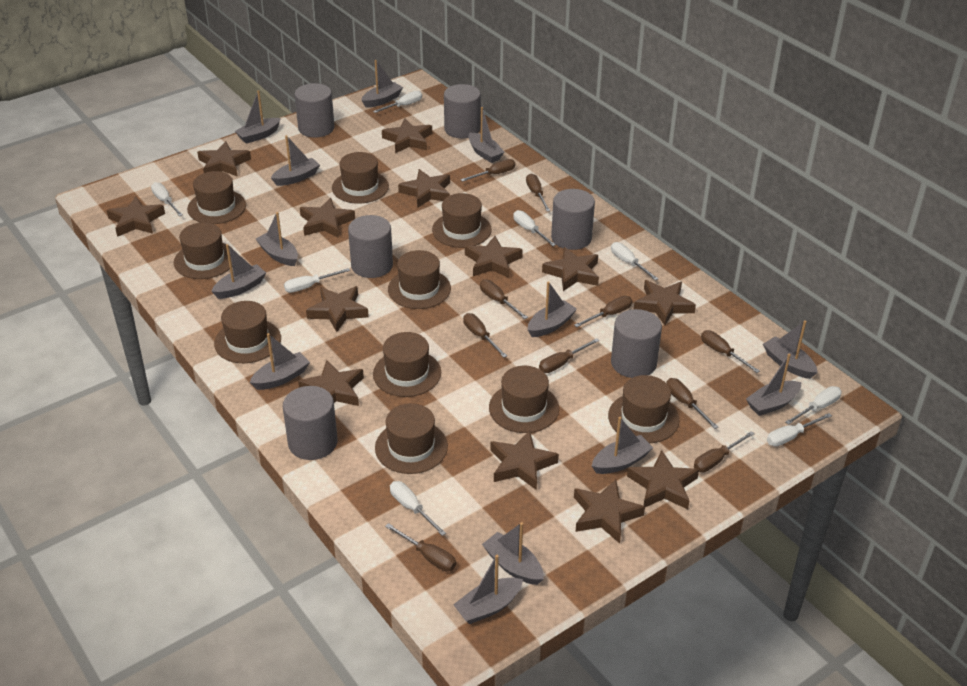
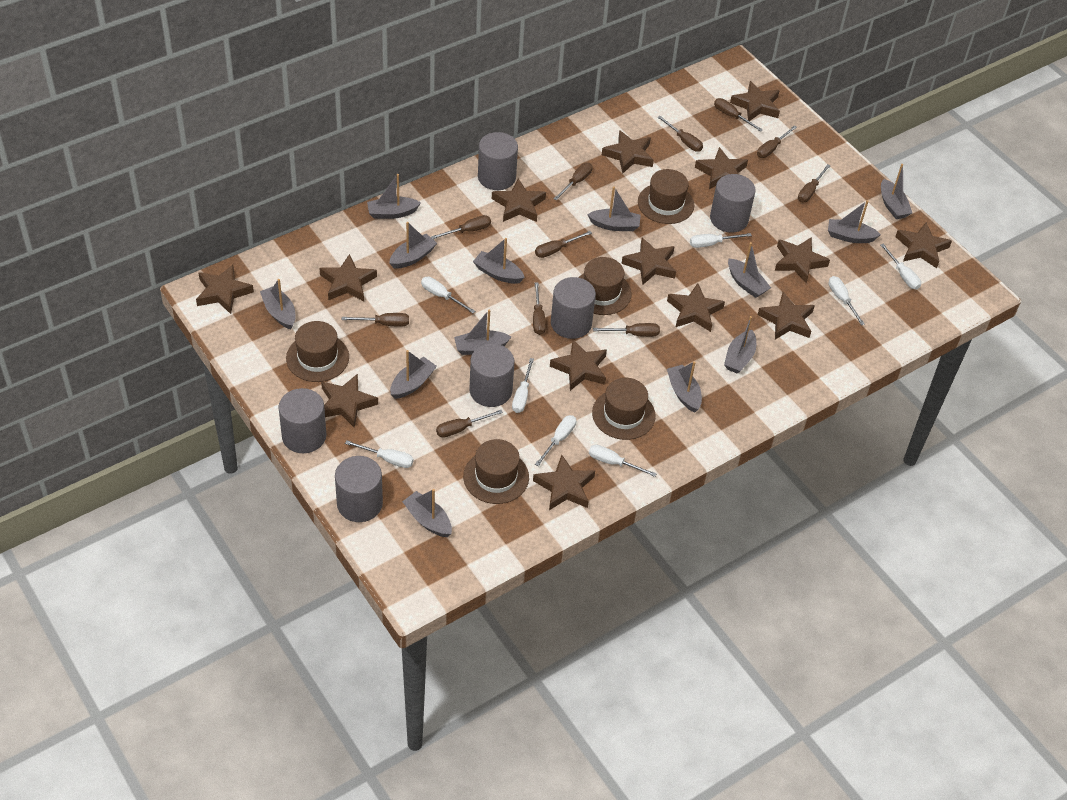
brown hat: [174,222,232,279] [187,171,246,224] [214,301,281,363] [332,152,389,204] [373,332,441,397] [375,403,448,474] [388,250,451,309] [432,193,492,248] [489,366,559,433] [608,375,679,443] = 10 -> [286,321,349,382] [463,439,529,504] [578,257,632,315] [592,378,656,440] [638,169,694,224] = 5
brown screwdriver: [385,523,456,571] [461,159,515,182] [463,313,507,358] [480,280,528,319] [526,174,550,212] [539,338,599,373] [574,296,632,327] [666,378,718,429] [694,431,754,472] [701,330,760,373] = 10 -> [342,313,409,327] [431,215,491,239] [436,410,503,438] [533,282,546,335] [535,231,592,258] [554,163,593,201] [593,323,660,337] [658,116,703,152] [714,98,763,132] [757,126,797,158] [798,164,830,202] = 11
brown star: [106,196,165,237] [197,141,251,177] [298,360,364,406] [300,198,355,238] [306,286,369,332] [382,118,432,153] [398,169,450,208] [465,236,523,278] [490,431,559,490] [542,247,599,291] [574,480,645,543] [627,450,699,509] [634,280,696,326] = 13 -> [196,265,254,314] [319,254,377,301] [321,374,378,428] [492,178,546,222] [533,455,595,510] [550,339,607,391] [602,130,654,174] [621,238,676,285] [667,283,725,332] [695,147,748,189] [730,81,780,121] [758,292,815,340] [775,237,830,284] [895,222,952,268] = 14

